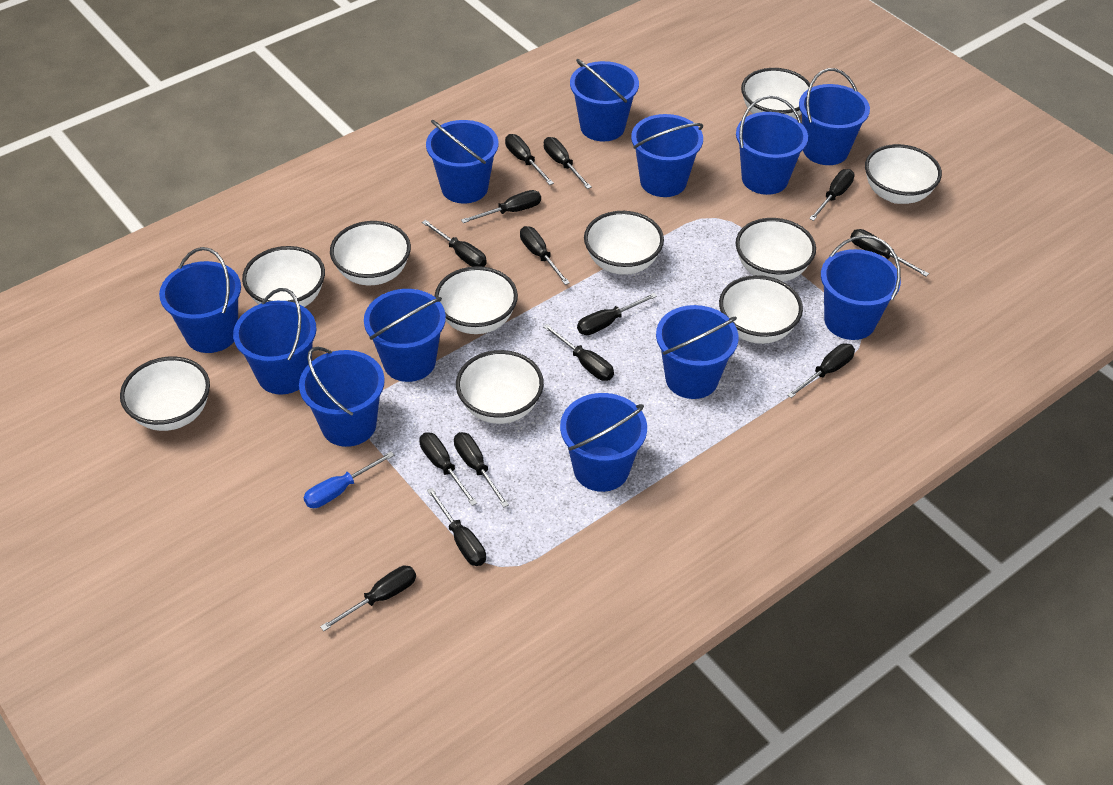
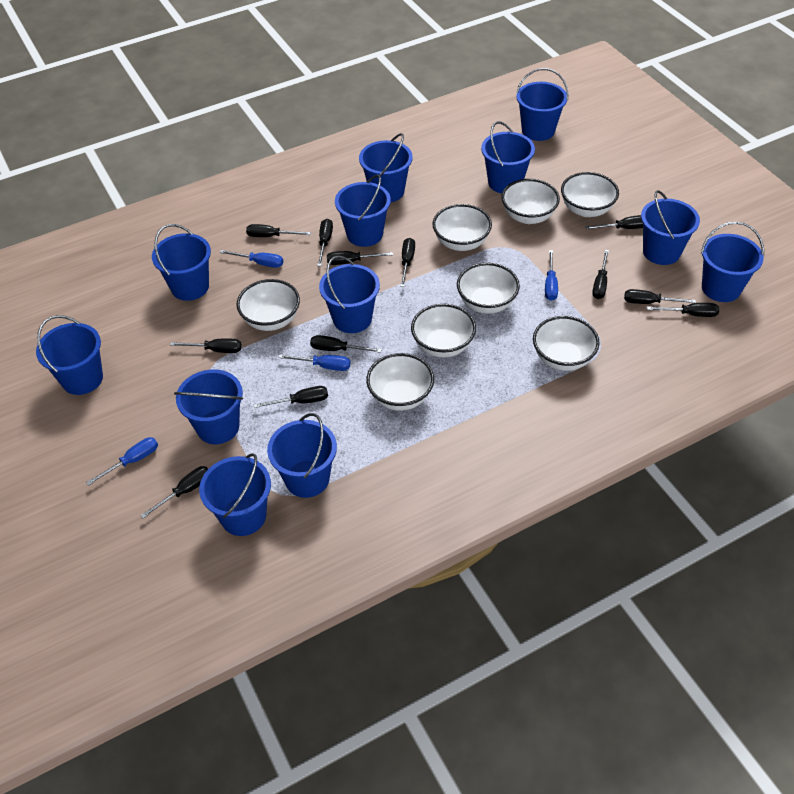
black screwdriver: [320,566,416,631] [419,432,477,506] [422,220,487,267] [427,488,486,566] [454,432,509,507] [461,190,541,223] [505,134,554,185] [520,226,570,285] [543,324,614,381] [544,137,592,189] [577,293,657,335] [787,343,855,398] [809,169,854,221] [850,229,929,276] = 14 -> [140,466,208,518] [170,338,242,353] [246,224,311,237] [253,386,328,408] [310,335,382,353] [317,219,333,266] [327,251,393,265] [400,238,415,287] [585,215,643,229] [592,250,609,299] [624,289,696,304] [647,303,719,317] = 12
blue screwdriver: [303,452,394,508] = 1 -> [86,437,158,486] [219,250,283,268] [278,354,350,371] [545,250,558,301] = 4
white bowl: [120,356,210,431] [242,246,325,307] [330,221,411,285] [434,266,518,334] [456,350,544,424] [584,211,664,275] [719,275,803,344] [736,218,816,281] [741,68,810,118] [865,144,942,204] = 10 -> [236,279,300,331] [366,353,434,411] [411,304,476,358] [432,204,492,251] [457,263,520,314] [501,179,560,224] [533,316,600,371] [561,172,619,217] = 8

